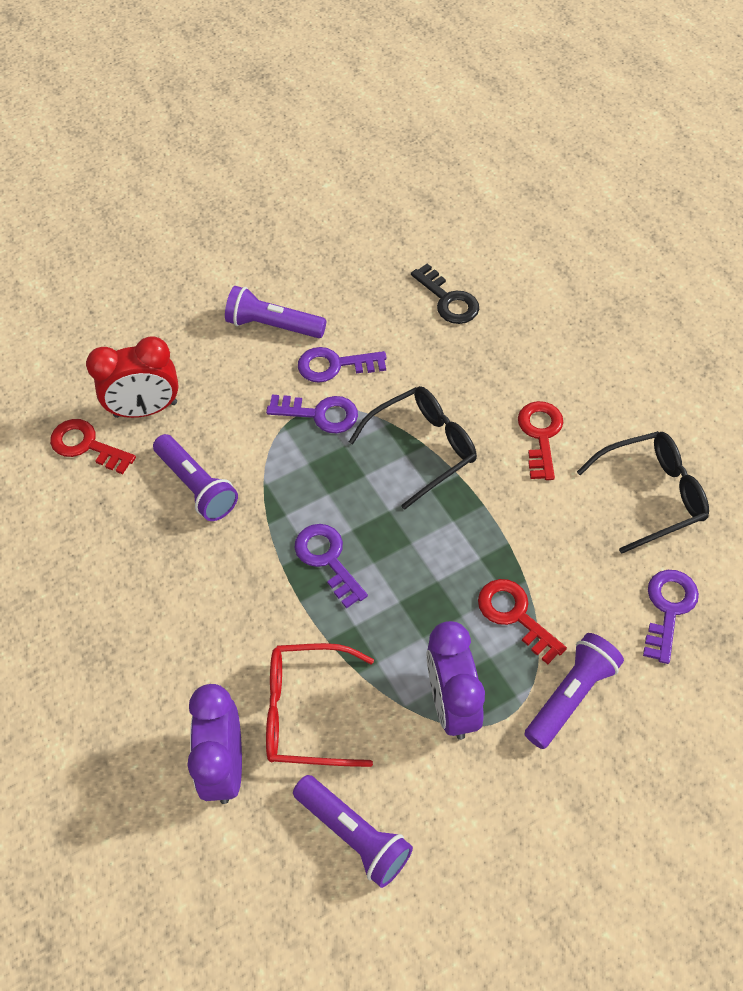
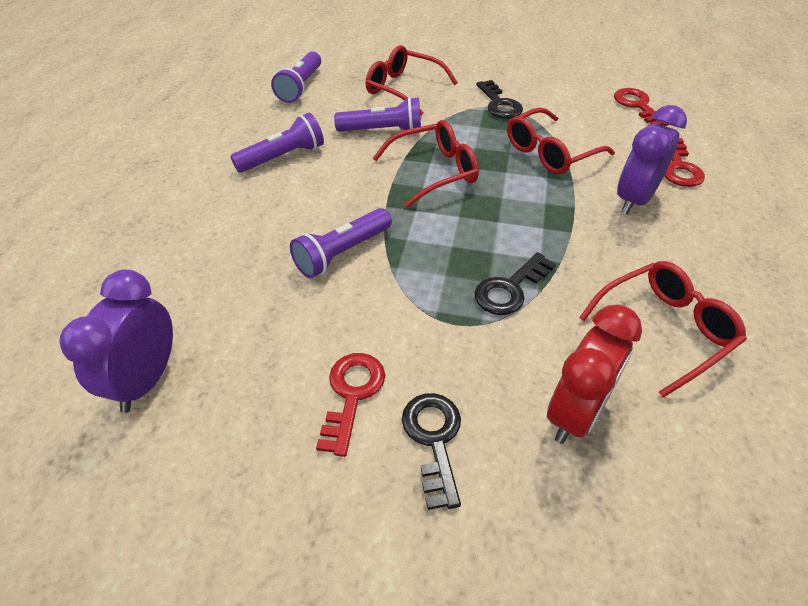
black glasses: [349,386,477,510] [577,431,709,554] = 2 -> none = 0
black key: [411,264,479,324] = 1 -> [402,393,461,510] [474,252,556,315] [476,80,523,119] = 3
purple key: [266,395,358,433] [294,524,368,609] [298,347,387,383] [643,570,699,664] = 4 -> none = 0
red glasses: [266,643,374,767] = 1 -> [366,45,458,116] [373,120,479,208] [507,107,615,174] [579,261,747,398] = 4

